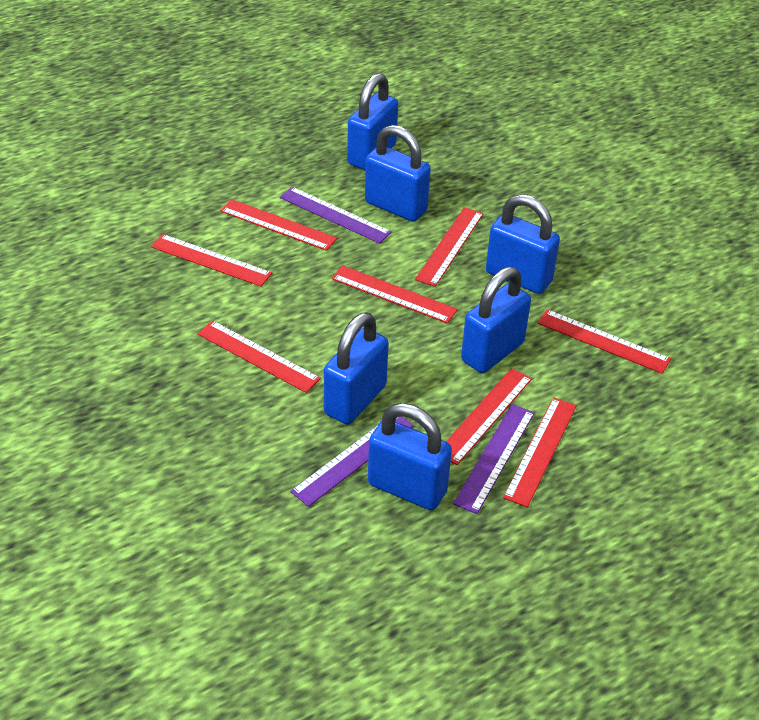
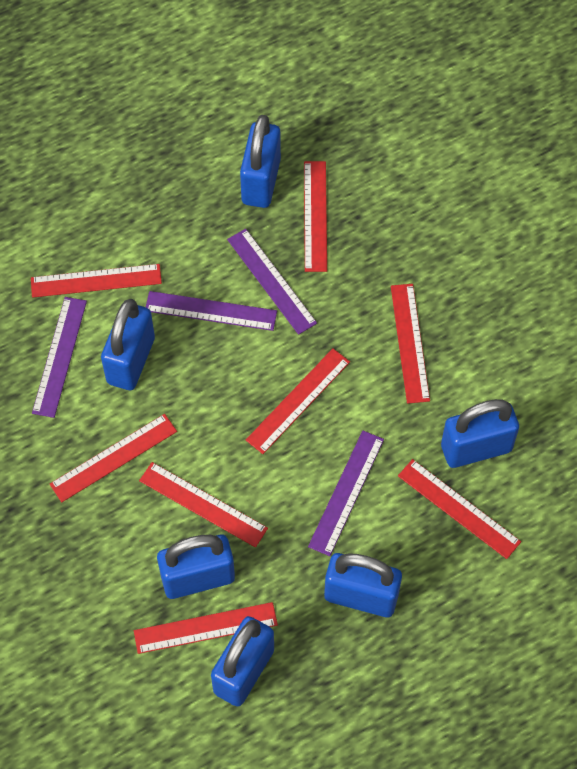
purple ruler: [280,187,392,244] [290,416,414,507] [453,404,535,514] = 3 -> [32,297,87,418] [146,291,277,331] [227,229,317,335] [308,431,384,556] = 4

